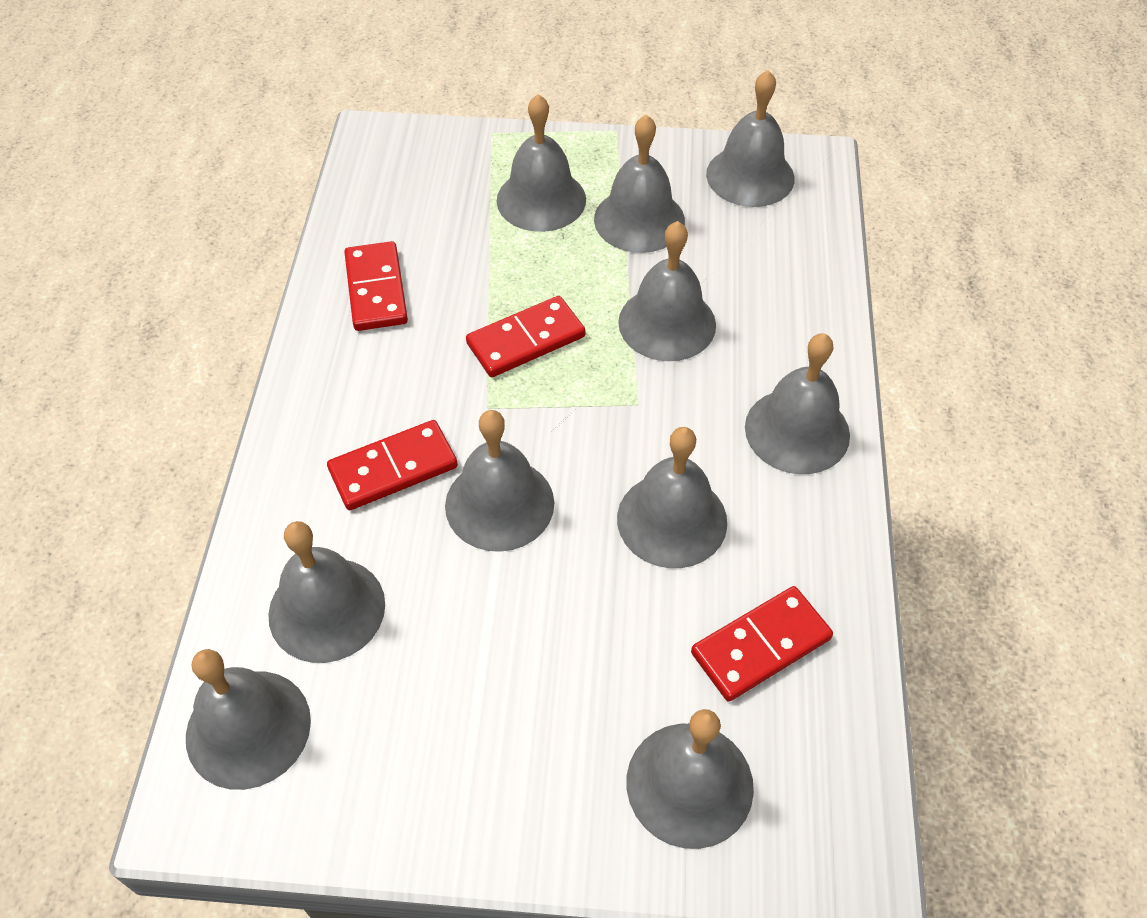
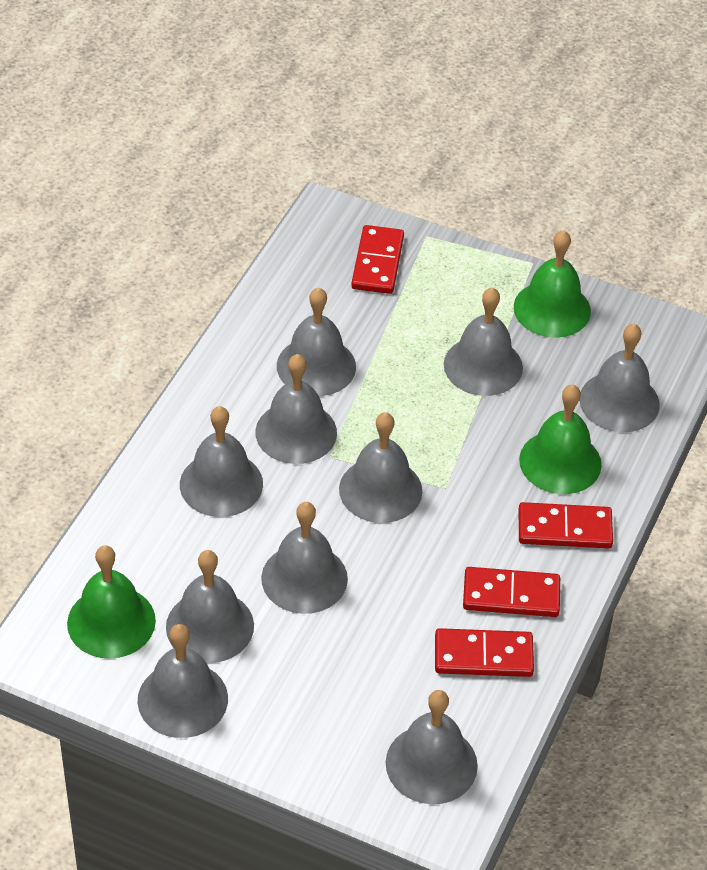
green bell: none = 0 -> [67,545,156,659] [514,230,591,338] [519,385,602,494] = 3

